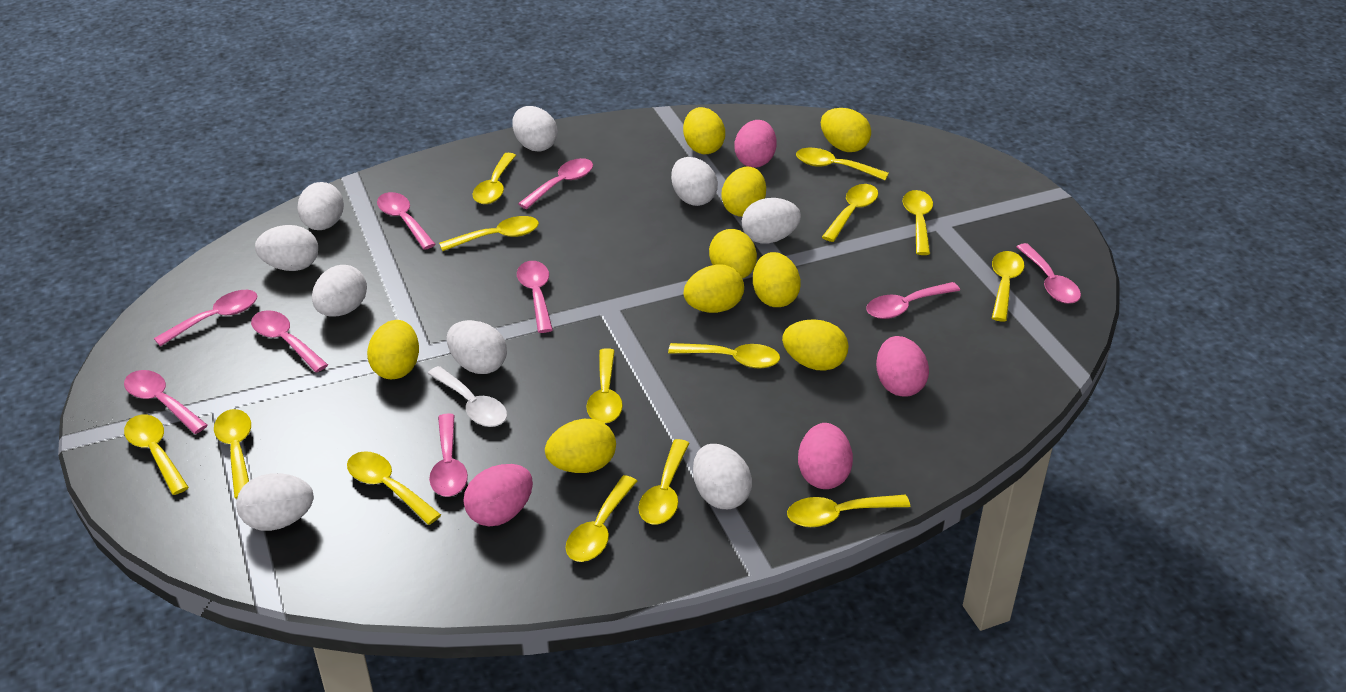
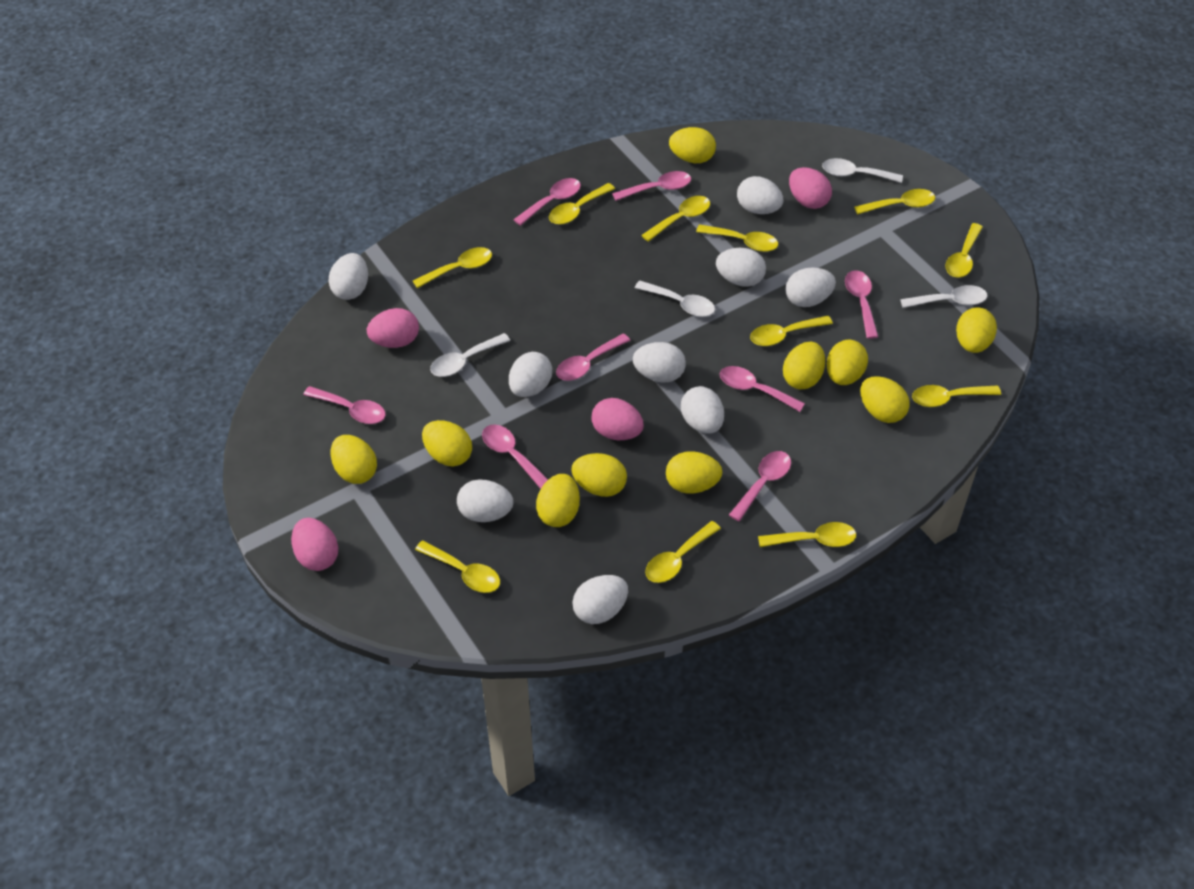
pink spoon: [124,370,208,434] [154,290,258,347] [251,310,328,372] [377,192,436,250] [429,413,468,497] [517,261,553,333] [518,158,593,209] [866,282,960,319] [1017,243,1081,304] = 9 -> [303,386,386,424] [482,424,548,489] [513,178,581,226] [556,333,631,381] [612,171,691,201] [720,366,805,412] [729,451,791,521] [845,270,878,339] = 8
white spoon: [428,366,507,427] = 1 -> [430,333,510,377] [635,280,715,317] [822,158,903,183] [900,285,988,308] = 4
yellow egg: [367,320,419,379] [545,419,616,473] [683,107,725,154] [684,264,744,313] [709,229,757,278] [721,166,766,217] [753,252,801,307] [782,319,849,371] [821,108,871,152] = 9 -> [331,435,377,484] [422,420,472,467] [536,474,580,527] [571,453,627,497] [666,451,722,494] [669,127,716,163] [783,342,825,389] [827,340,868,385] [860,376,910,423] [956,307,997,353] = 10
yellow spoon: [124,415,189,495] [214,409,251,499] [347,451,441,525] [439,216,539,251] [473,153,516,204] [566,475,637,562] [586,348,623,424] [638,439,689,524] [668,343,780,368] [787,495,910,527] [796,148,889,180] [822,184,878,242] [903,190,933,255] [992,251,1024,322] = 14 -> [413,247,492,288] [415,540,500,593] [549,183,615,225] [641,196,710,242] [645,521,721,583] [696,224,778,252] [750,316,833,346] [758,522,856,547] [854,189,935,215] [912,385,1001,407] [946,223,983,278] = 11

